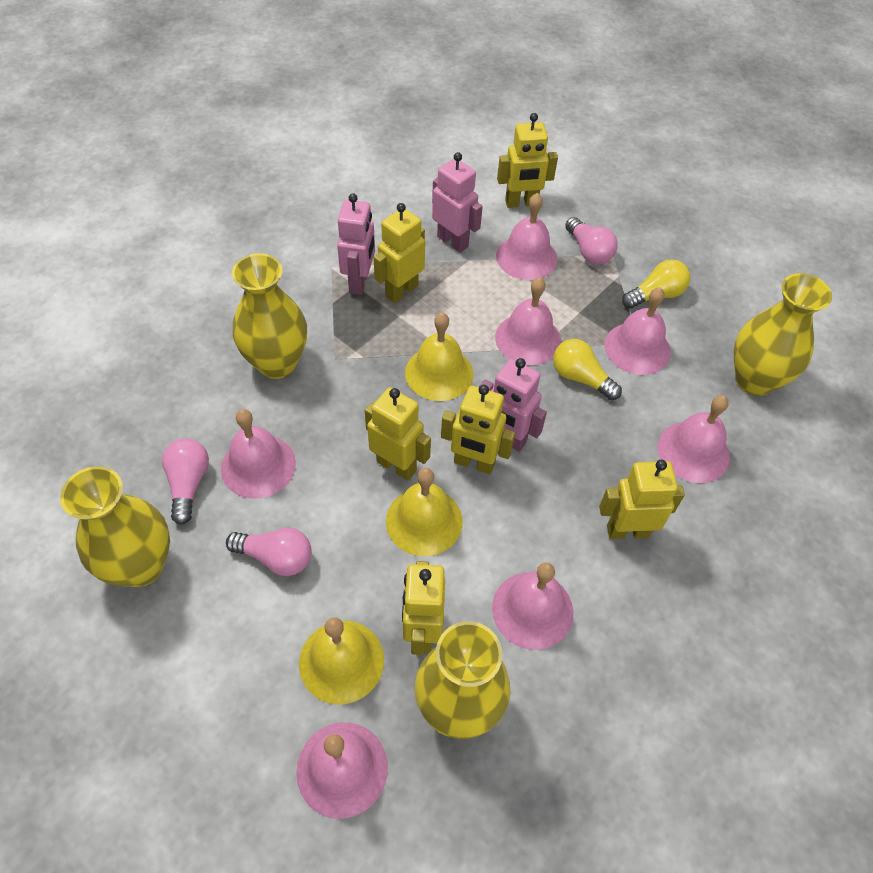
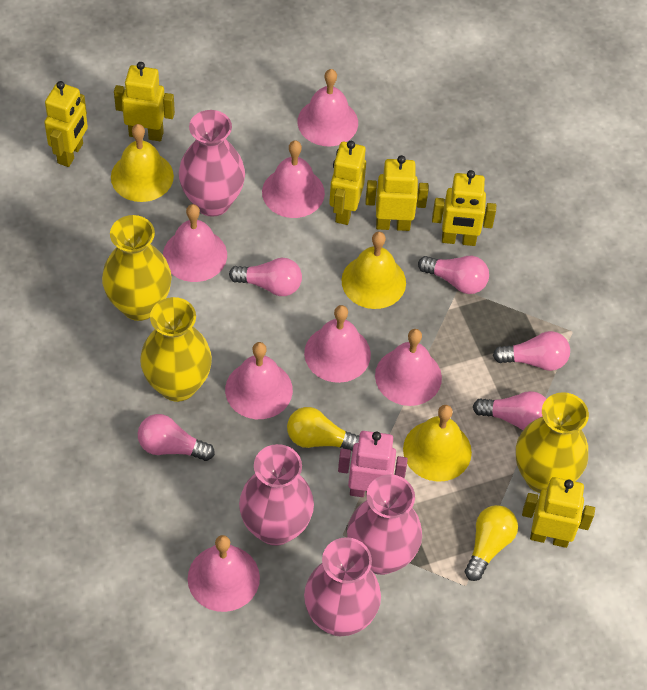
pink light bulb: [162,438,209,525] [226,528,311,576] [565,217,617,264] = 3 -> [138,414,215,461] [229,258,302,296] [418,256,489,294] [473,391,546,430] [493,331,570,371] = 5
pink robot: [337,193,375,295] [432,152,483,253] [479,358,547,452] = 3 -> [338,431,408,497] = 1
pink vase: none = 0 -> [179,110,245,217] [239,444,314,546] [304,537,381,636] [347,474,422,575] = 4
yellow vase: [60,466,170,587] [232,253,307,379] [415,621,510,739] [734,273,832,396] = 4 -> [102,215,172,321] [140,297,212,402] [516,392,589,493] = 3

